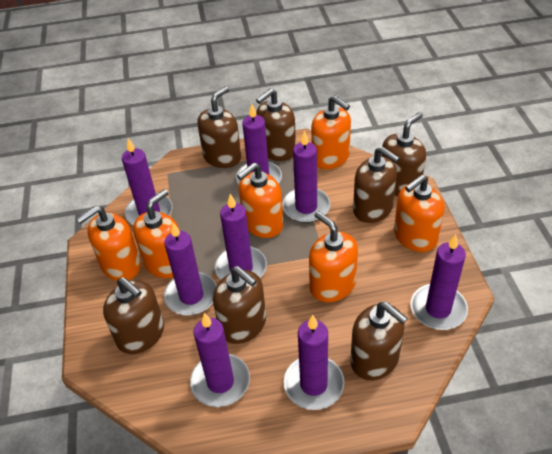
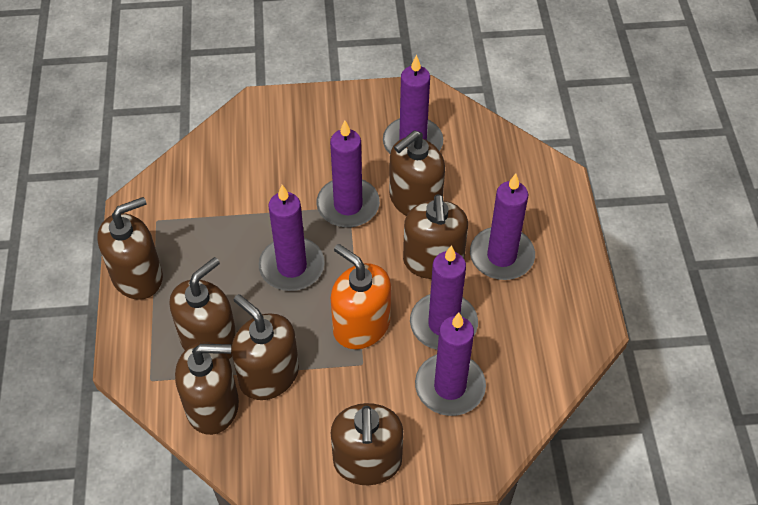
orange soap dispenser: [76,206,141,281] [133,189,180,278] [237,162,284,238] [309,211,358,302] [311,95,351,169] [394,174,444,252] = 6 -> [331,244,391,349] = 1
purple candle: [122,138,173,225] [164,223,217,315] [190,313,250,407] [215,194,267,280] [236,104,282,185] [282,131,331,223] [283,315,344,410] [410,234,468,330] = 8 -> [259,185,325,291] [316,120,380,228] [383,55,443,154] [410,245,478,350] [415,313,486,416] [470,174,535,280] = 6

